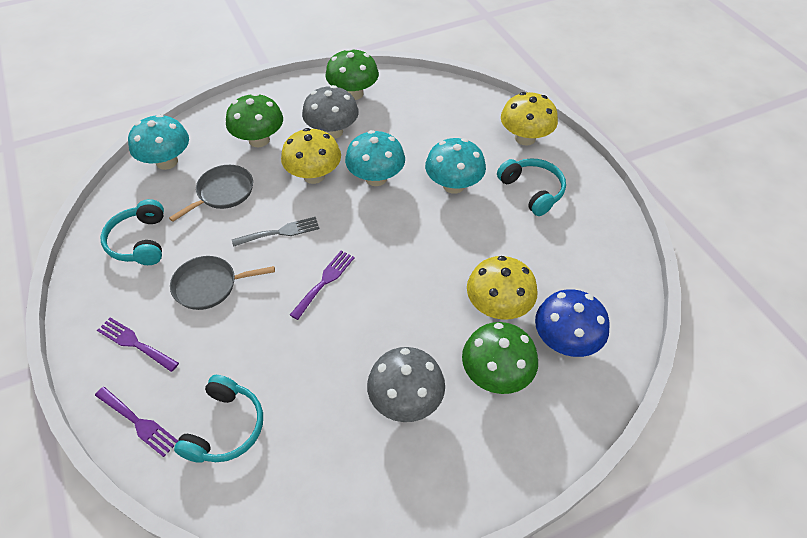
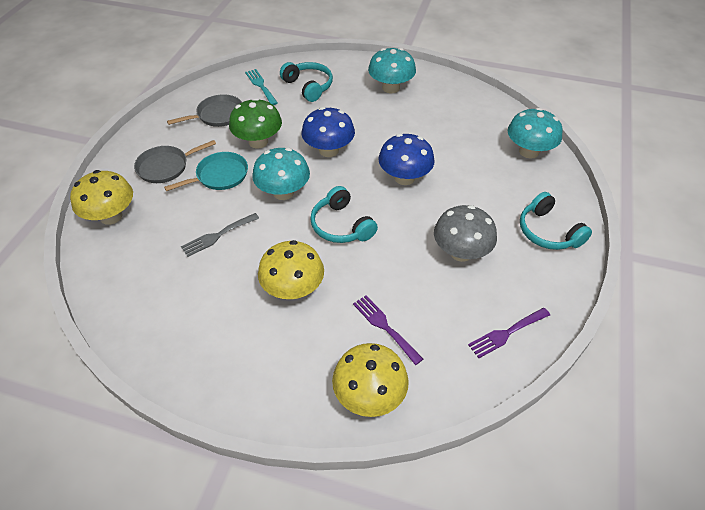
blue mushroom: [535,289,610,357] = 1 -> [301,107,355,157] [378,133,435,185] = 2
green mushroom: [226,93,283,147] [325,48,379,100] [462,322,538,394] = 3 -> [229,98,282,149] = 1
grey mushroom: [302,85,359,139] [367,347,445,422] = 2 -> [434,205,497,262] = 1
purple fork: [95,387,178,457] [97,317,179,372] [290,251,355,320] = 3 -> [353,295,423,365] [468,308,550,358] = 2
turquoise fork: none = 0 -> [245,69,278,105] = 1
turquoise pan: none = 0 -> [164,152,248,191] = 1

